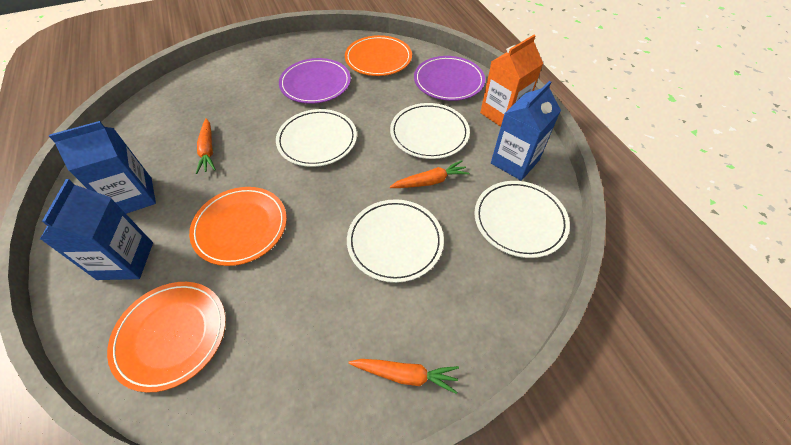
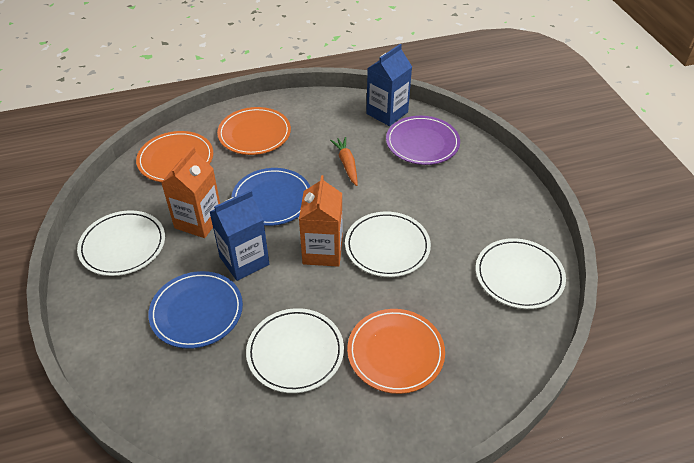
blue carton: [40,179,153,280] [49,121,156,214] [491,81,561,181] = 3 -> [210,190,269,281] [366,44,412,126] = 2
blue plate: none = 0 -> [148,271,243,349] [231,168,310,226] = 2
orange carrot: [196,118,216,174] [348,359,459,394] [390,160,470,188] = 3 -> [330,137,358,186] = 1
orange carton: [480,35,543,127] = 1 -> [161,147,220,238] [299,175,343,267] = 2
purple plate: [279,58,351,104] [414,56,485,101] = 2 -> [386,116,460,165] = 1

